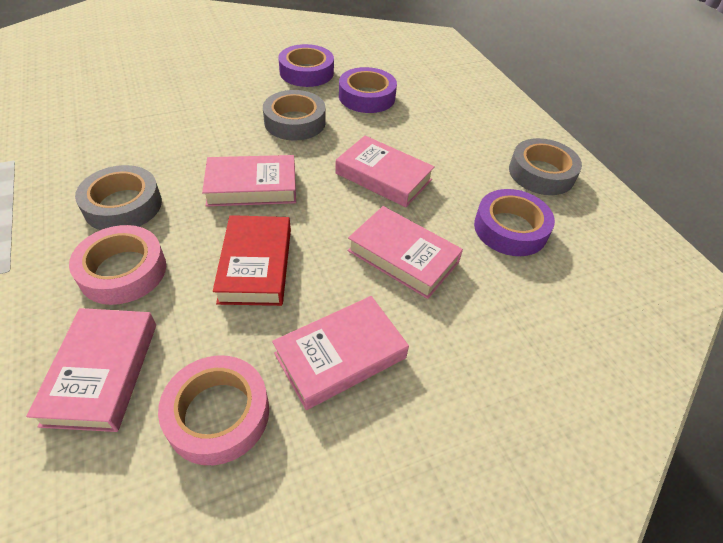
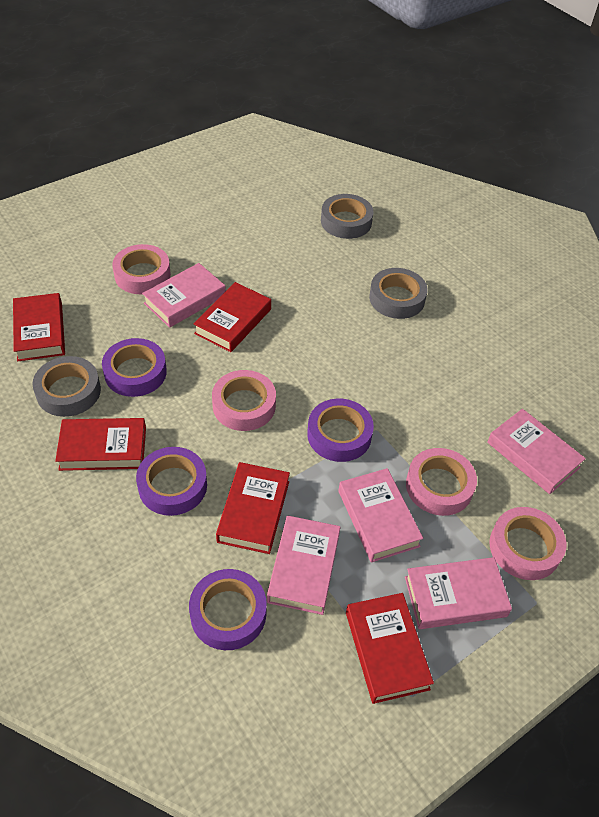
pink tape: [69,225,166,305] [158,355,269,465] = 2 -> [112,244,171,294] [212,370,276,431] [406,448,477,516] [489,507,566,580] = 4
purple tape: [278,44,334,87] [339,67,397,113] [474,189,555,256] = 3 -> [102,338,167,397] [136,447,207,516] [189,569,267,650] [307,399,374,462] = 4
red book: [213,215,291,306] = 1 -> [13,293,65,361] [55,418,146,471] [193,282,271,352] [216,462,290,554] [346,593,434,704] = 5

